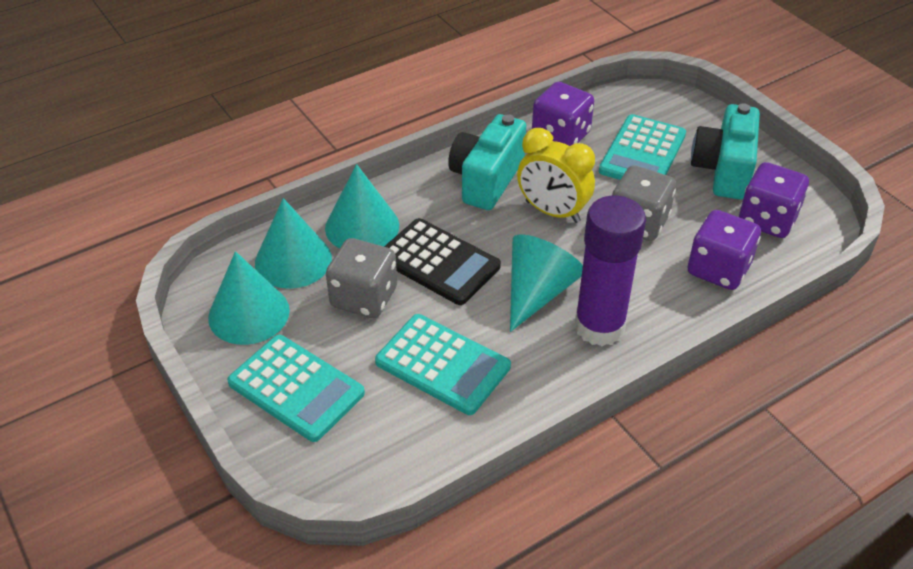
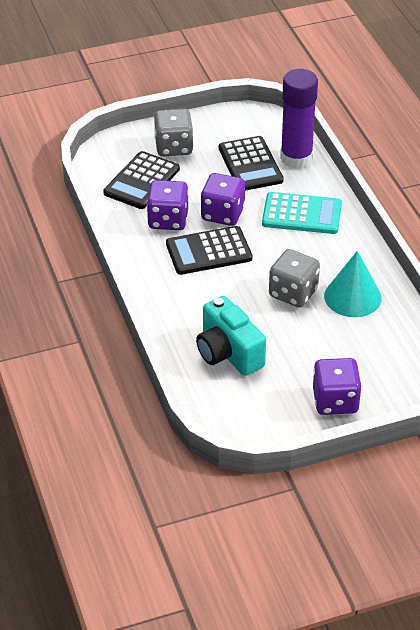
black calculator: [384,218,501,305] = 1 -> [103,151,180,209] [166,226,252,275] [219,136,284,191] = 3
turquoise calculator: [227,335,365,442] [375,314,511,415] [599,114,686,180] = 3 -> [262,192,342,234] = 1
turquoise camera: [448,114,526,210] [691,103,760,200] = 2 -> [196,296,266,376] = 1
turquoise cone: [208,251,290,345] [255,198,332,289] [325,164,399,249] [510,235,583,332] = 4 -> [324,251,382,317] = 1
yellow clock: [517,128,595,223] = 1 -> none = 0

